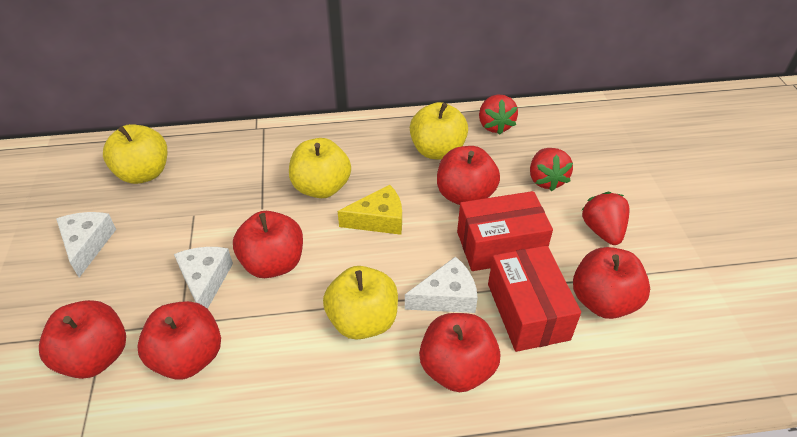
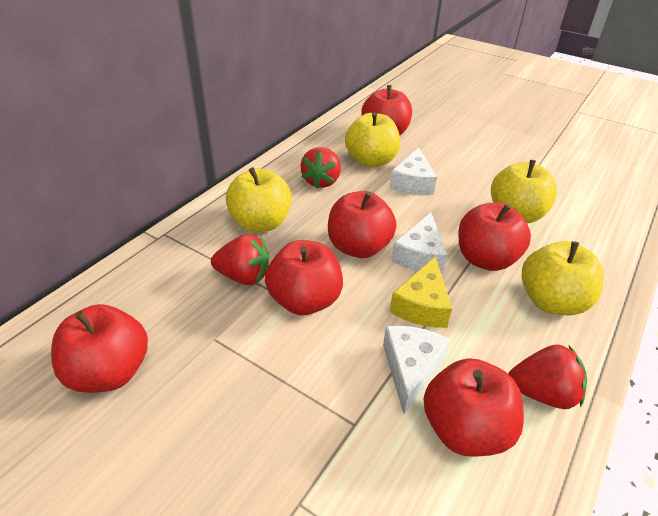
red box: [457,191,553,271] [488,245,581,352] = 2 -> none = 0

